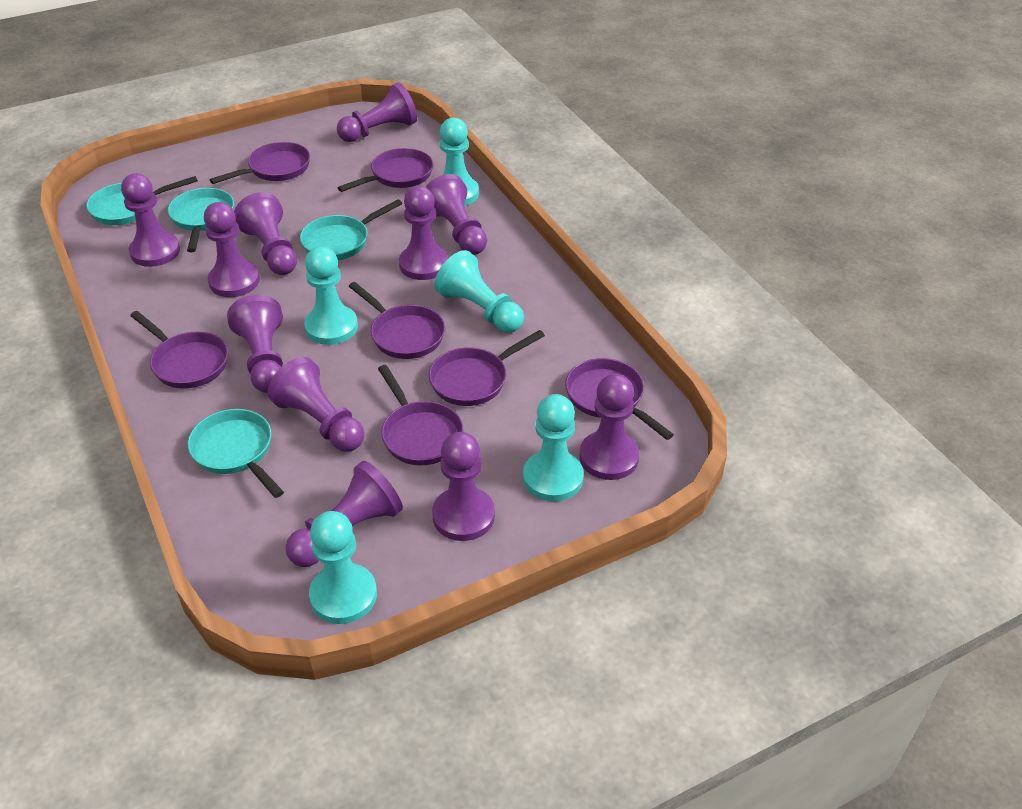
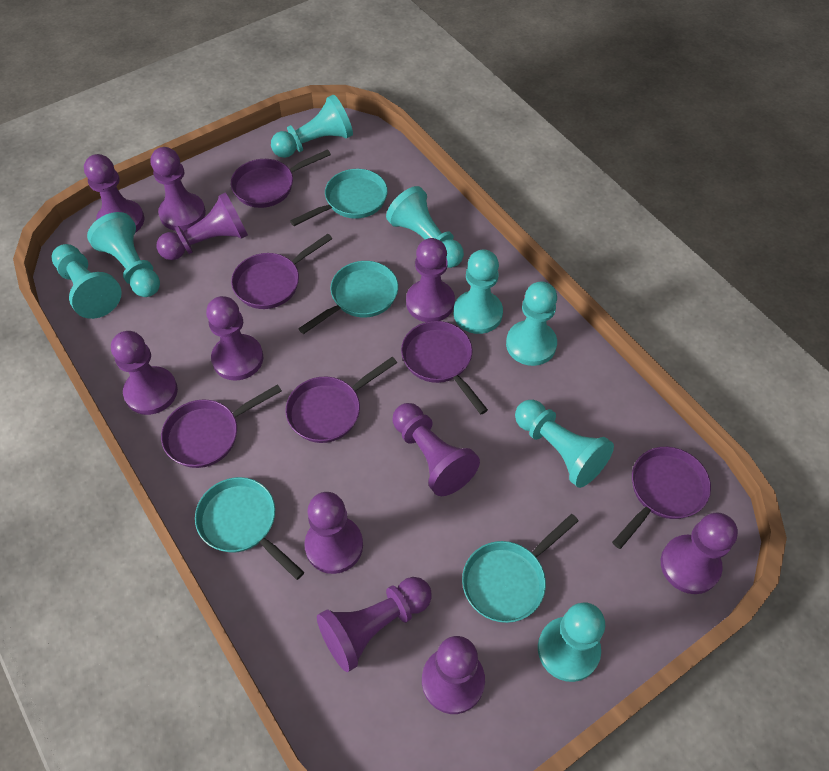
purple pan: [130,311,228,389] [209,142,310,184] [337,148,433,192] [349,282,445,359] [378,365,463,466] [429,330,545,406] [565,358,674,440] = 7 -> [161,384,282,468] [231,149,331,208] [231,234,332,309] [285,357,397,443] [401,321,488,415] [612,447,711,549] = 6
turquoise pawn: [304,246,358,345] [309,511,377,624] [435,250,524,333] [439,118,479,206] [523,394,584,502] = 5 -> [52,244,122,319] [87,212,160,297] [271,95,353,158] [386,186,464,268] [454,249,503,334] [506,281,557,366] [515,400,614,488] [538,602,605,682] = 8

